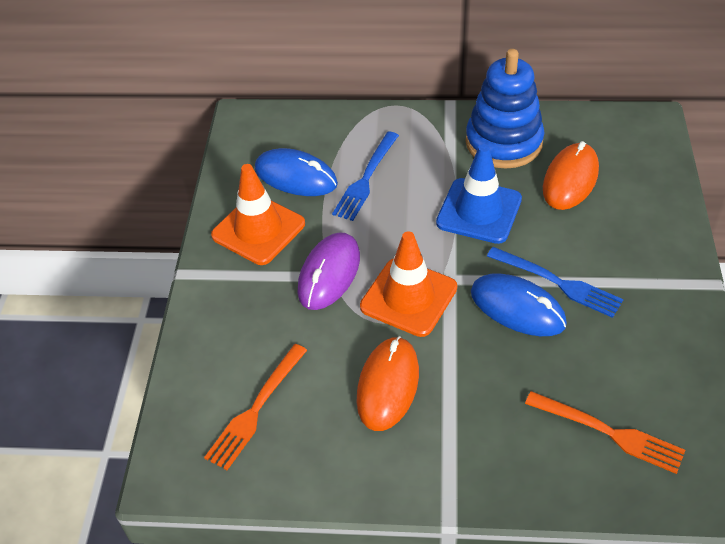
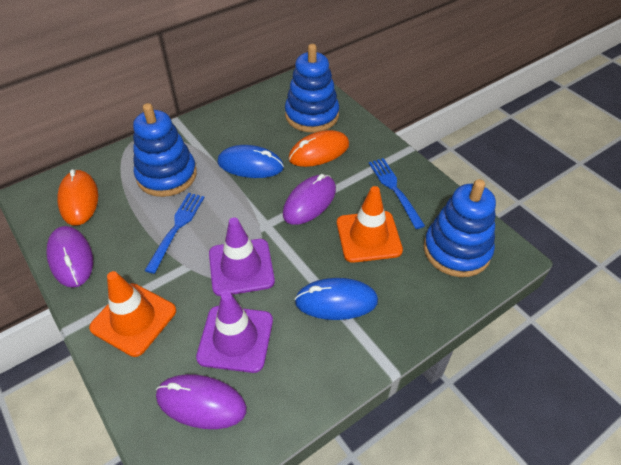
blue stacking toy: [466,49,544,169] = 1 -> [133,103,197,197] [285,44,339,132] [424,179,496,277] = 3
blue traffic cone: [436,144,522,244] = 1 -> none = 0
orange fork: [204,344,307,470] [525,391,685,474] = 2 -> none = 0
purple mouse: [297,232,360,310] = 1 -> [46,226,93,288] [156,374,247,429] [283,174,336,225] = 3
purple traffic cone: none = 0 -> [196,292,273,373] [209,217,275,296] = 2

